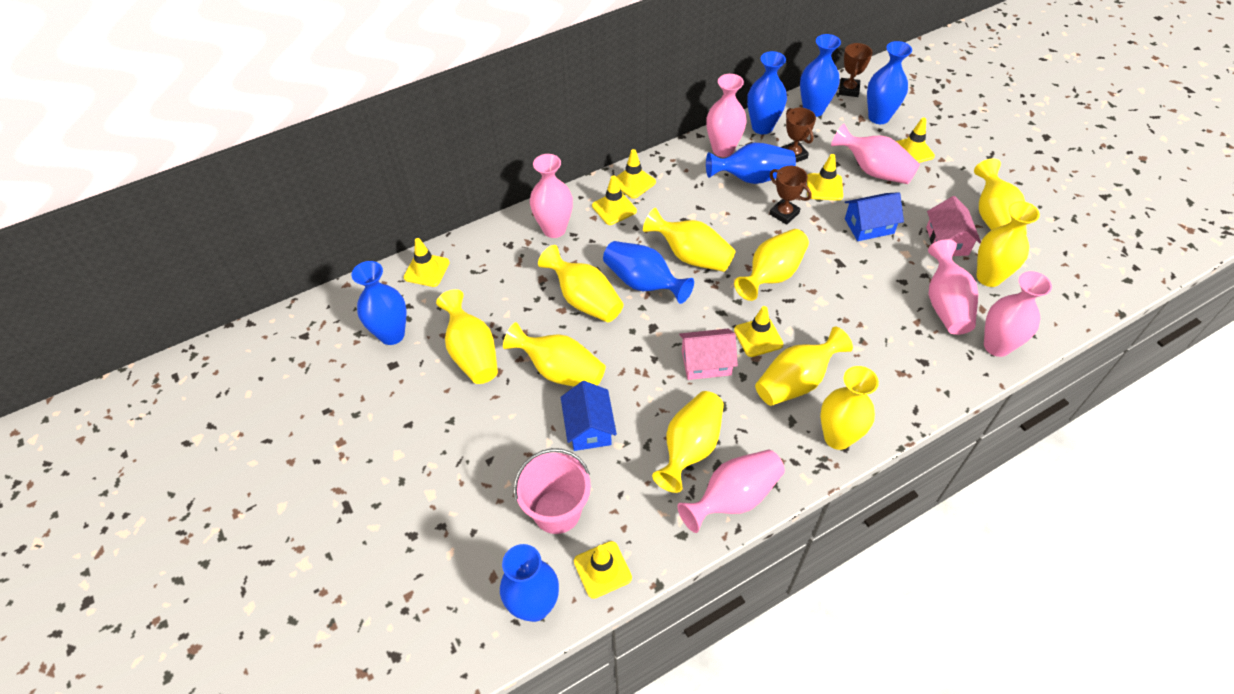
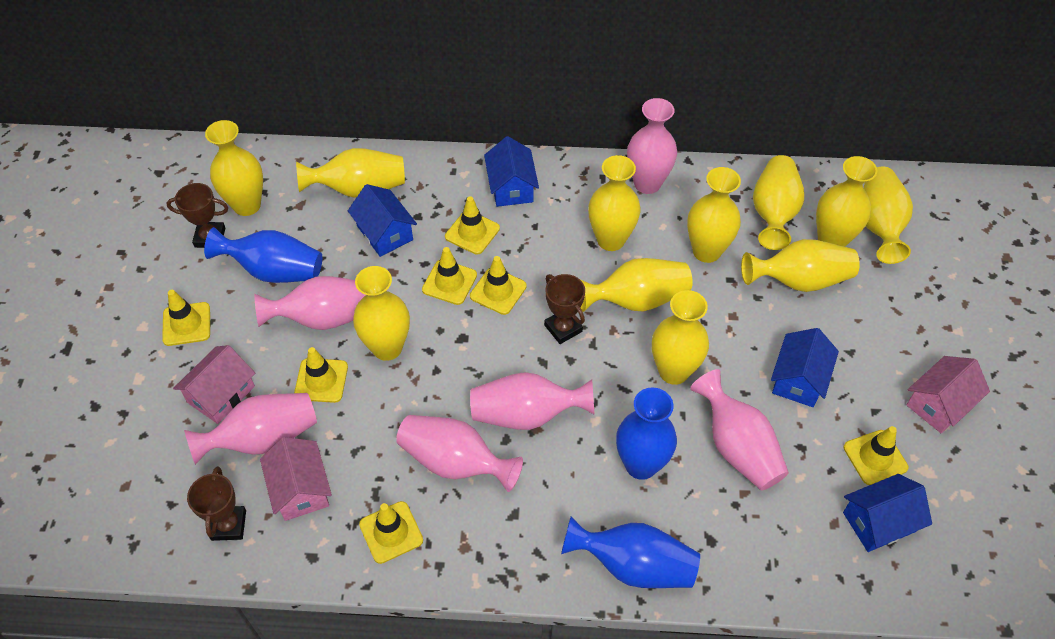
blue house: [561,381,617,451] [845,192,904,241] = 2 -> [348,184,417,257] [484,136,539,207] [771,328,839,407] [843,474,932,552] = 4
blue vase: [352,261,407,345] [500,544,559,622] [603,241,694,304] [706,143,796,184] [747,51,787,134] [800,34,841,117] [867,41,912,124] = 7 -> [204,227,322,283] [561,516,700,588] [616,387,677,480] = 3
pink bucket: [514,448,591,534] = 1 -> none = 0
pink house: [679,329,738,380] [926,196,981,256] = 2 -> [173,345,255,424] [260,437,332,521] [906,356,990,433] = 3
yellow vase: [436,289,498,384] [503,322,606,386] [538,245,624,322] [643,208,735,272] [652,391,724,493] [734,229,809,301] [755,327,853,406] [820,366,879,450] [974,158,1026,234] [977,201,1040,287] = 10 -> [205,120,263,216] [296,148,405,198] [353,266,410,361] [581,258,693,312] [588,155,641,251] [652,290,709,385] [687,167,741,263] [741,239,860,292] [753,155,804,250] [816,156,877,247] [864,166,913,264] = 11

